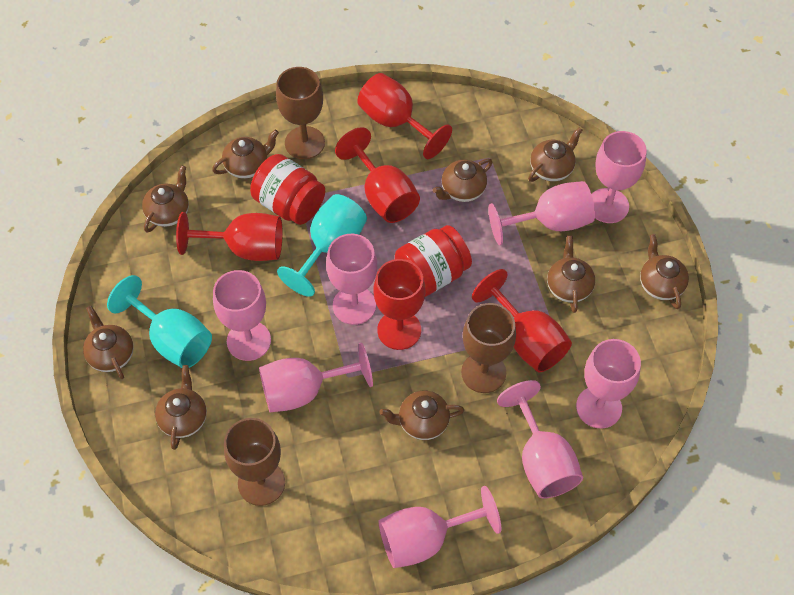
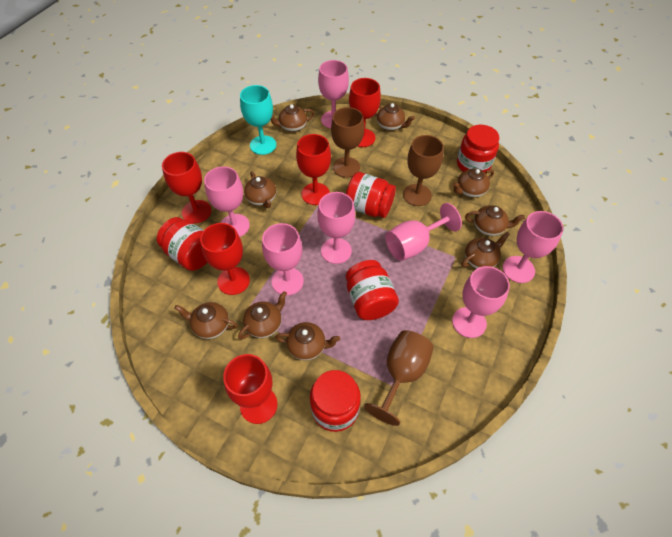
pink goblet: [213,270,271,361] [259,342,373,412] [326,234,377,325] [378,486,501,568] [488,181,595,245] [497,380,583,498] [576,339,641,429] [592,131,647,223] = 8 -> [204,166,250,237] [262,223,304,296] [317,192,355,264] [318,60,349,128] [385,203,462,261] [452,266,510,338] [503,211,564,283] = 7
red jar: [250,154,325,225] [395,225,472,297] = 2 -> [157,217,208,271] [310,370,361,432] [346,172,396,218] [346,260,399,320] [457,125,499,174] = 5
turquoise goblet: [107,275,212,368] [277,194,367,297] = 2 -> [240,85,276,155] = 1

